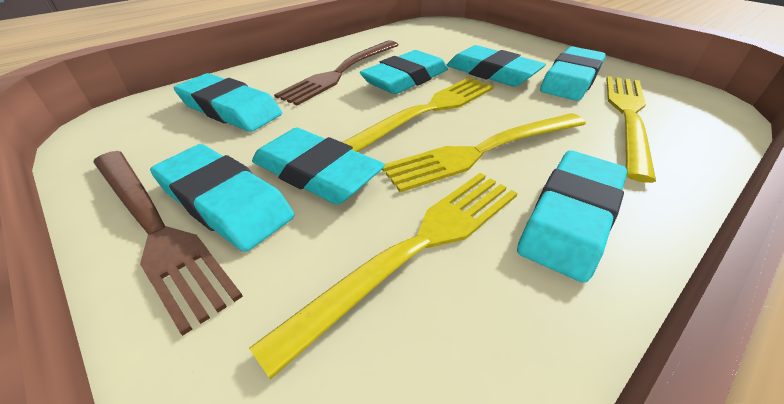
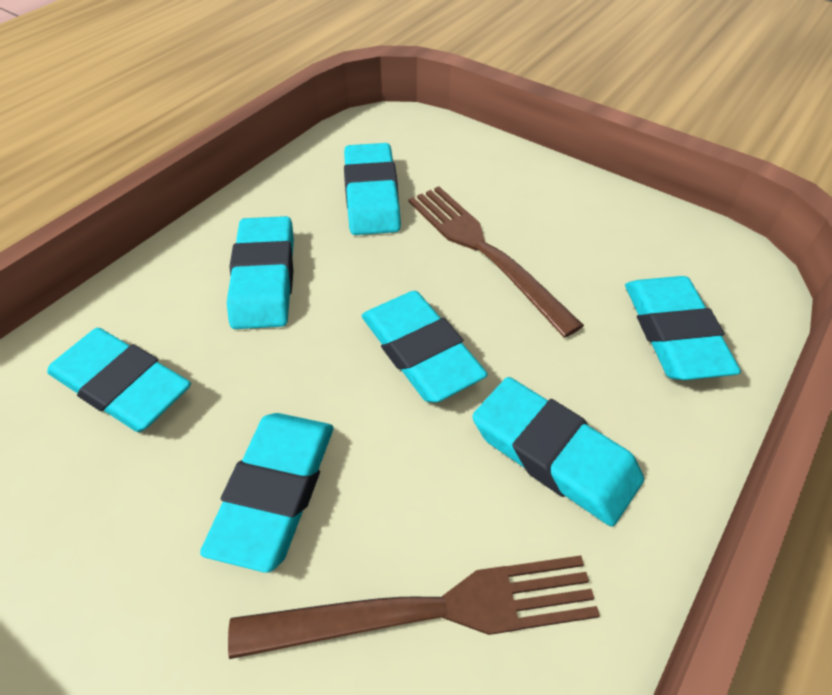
yellow fork: [249,173,518,380] [343,77,494,152] [382,113,586,192] [606,76,656,183] = 4 -> none = 0

